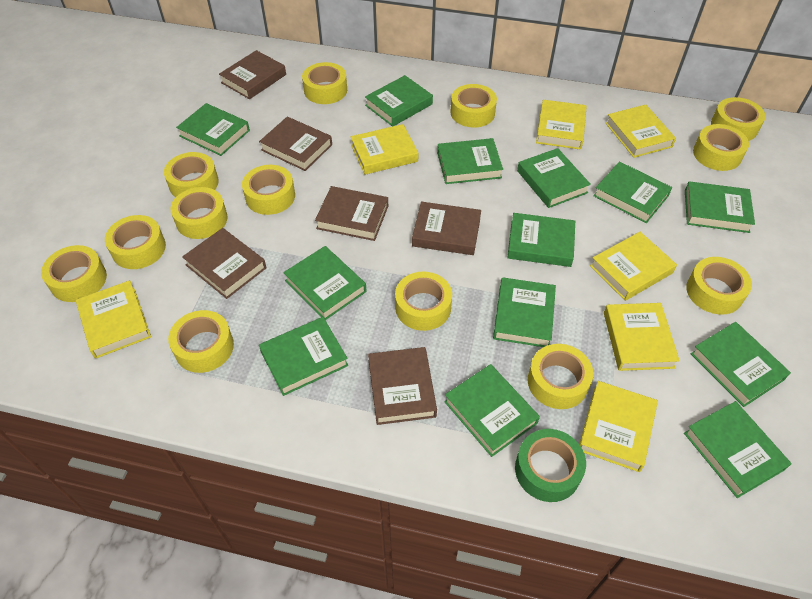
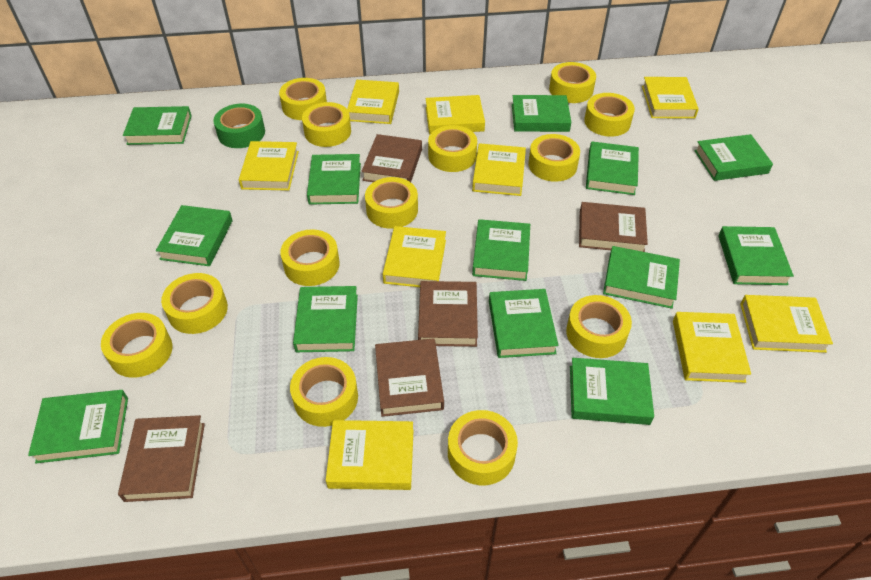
brown book: [182,228,266,299] [219,50,286,99] [259,117,332,171] [315,186,388,241] [368,347,437,425] [412,202,481,255] = 6 -> [118,415,205,502] [361,134,422,182] [375,338,444,417] [418,281,478,347] [579,202,648,252] = 5
yellow book: [76,280,151,359] [350,124,419,175] [536,100,587,150] [579,381,658,472] [590,232,677,301] [604,303,680,371] [606,105,676,158] = 7 -> [239,141,299,191] [326,420,414,490] [347,80,399,124] [383,226,446,287] [426,95,485,134] [472,143,526,196] [642,77,699,118] [673,312,751,383] [740,295,833,353] = 9

